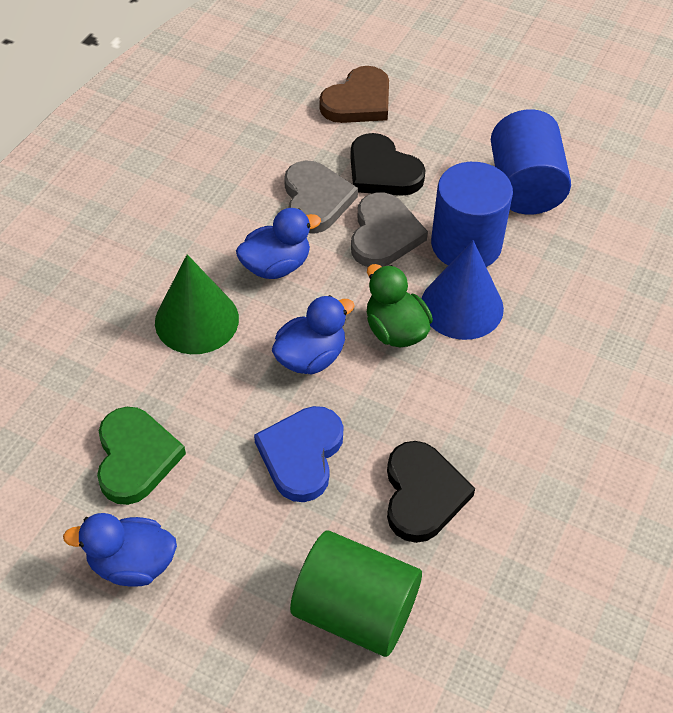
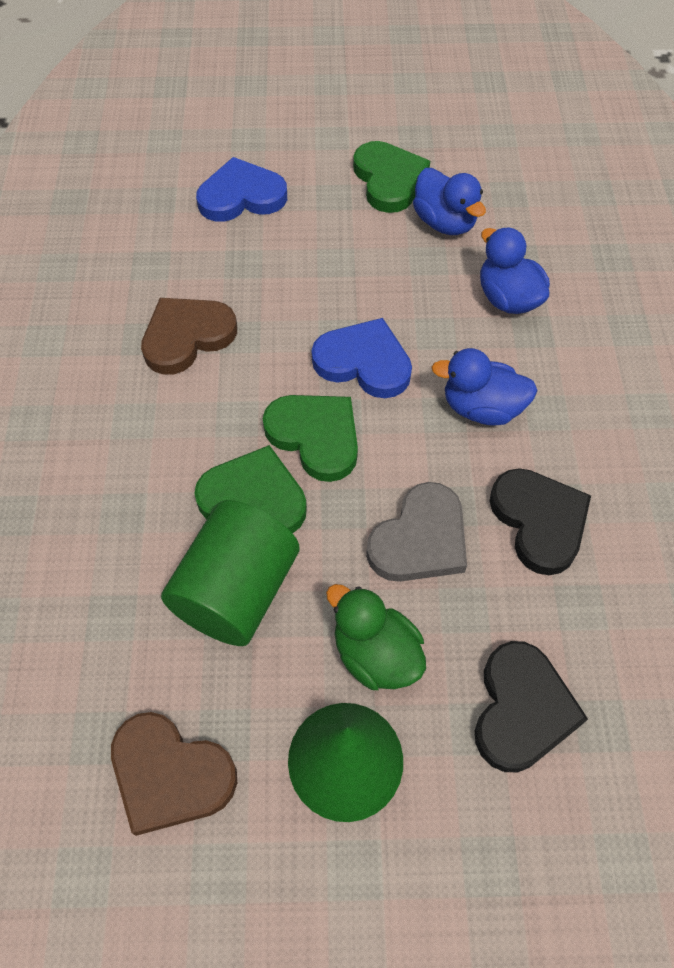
blue cone: [422,240,504,340] = 1 -> none = 0
blue cylinder: [431,162,513,267] [491,109,571,215] = 2 -> none = 0
blue heart: [254,406,344,502] = 1 -> [196,157,287,222] [312,318,412,398] = 2
brown heart: [319,66,389,123] = 1 -> [111,712,237,836] [141,298,237,375] = 2
green heart: [97,407,186,505] = 1 -> [194,445,307,533] [263,395,358,482] [353,141,430,213] = 3
grey heart: [284,160,358,234] [351,193,428,267] = 2 -> [366,482,467,582] = 1

